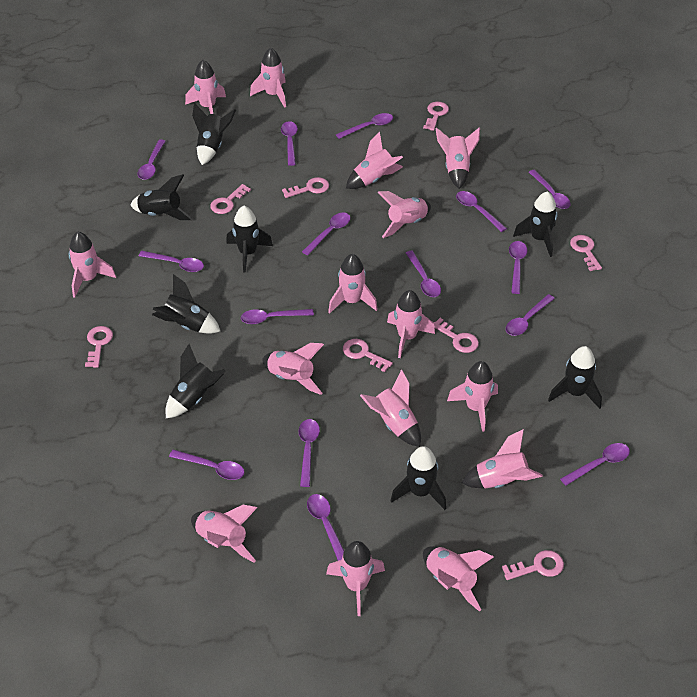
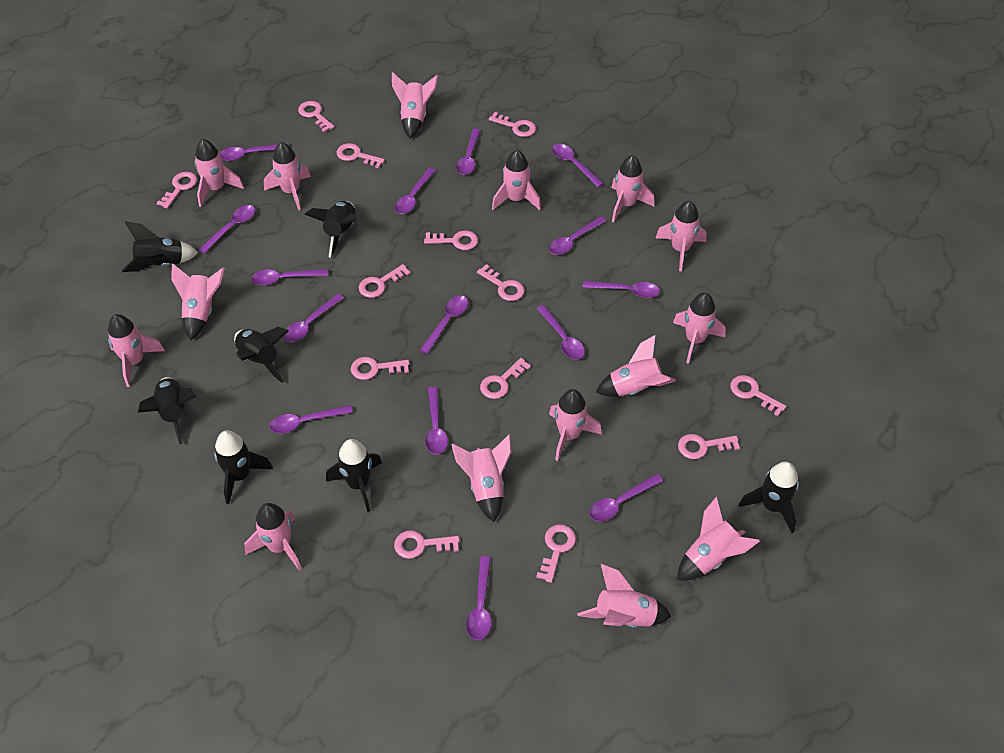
black rocket: [131,174,192,220] [152,274,221,334] [165,344,225,418] [192,103,236,165] [226,206,273,273] [390,446,447,510] [513,191,557,257] [548,346,602,409] = 8 -> [122,221,198,272] [138,377,197,444] [214,430,273,504] [234,327,289,383] [305,201,358,258] [326,439,382,512] [738,462,799,533] = 7
pink key: [85,326,113,368] [210,184,251,214] [282,177,329,198] [343,339,393,372] [423,102,449,131] [433,318,479,353] [502,550,564,580] [570,235,602,271] = 8 -> [157,172,197,209] [298,101,335,132] [336,143,385,168] [351,357,409,380] [358,264,411,298] [394,530,459,559] [424,230,478,250] [477,264,525,301] [480,358,531,399] [489,112,536,137] [536,524,576,583] [678,434,740,459] [730,375,786,416] = 13

